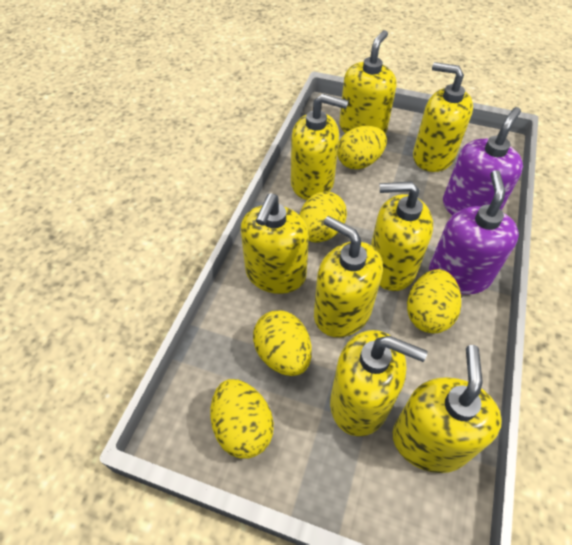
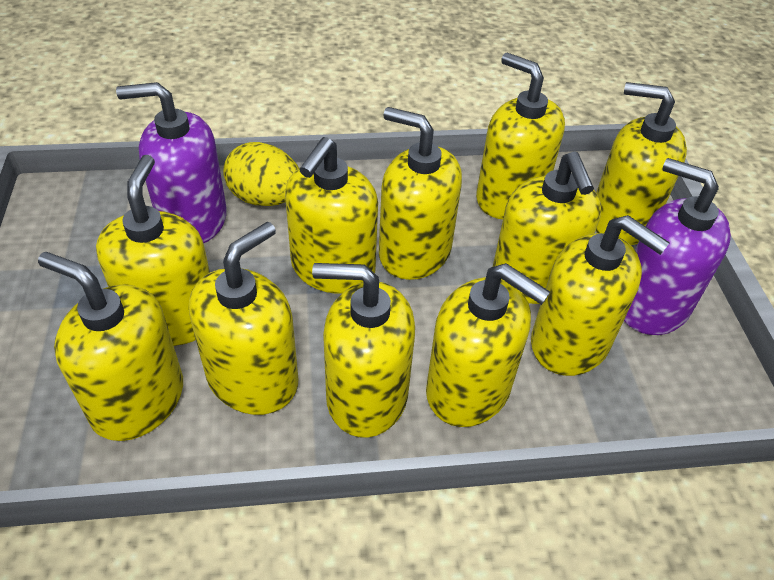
yellow egg: [211,379,274,459] [253,310,312,376] [300,191,347,243] [337,126,387,169] [407,269,461,333] = 5 -> [223,142,299,206] = 1
yellow soap dispenser: [241,193,309,294] [291,94,348,200] [314,216,383,337] [330,330,428,436] [339,30,397,134] [371,181,433,291] [392,345,502,473] [413,62,473,172] = 8 -> [38,252,183,441] [96,155,210,346] [189,222,298,415] [285,137,378,294] [312,263,415,438] [379,107,462,280] [426,263,550,427] [476,53,565,219] [493,151,601,304] [531,215,670,376] [596,82,687,245] = 11

